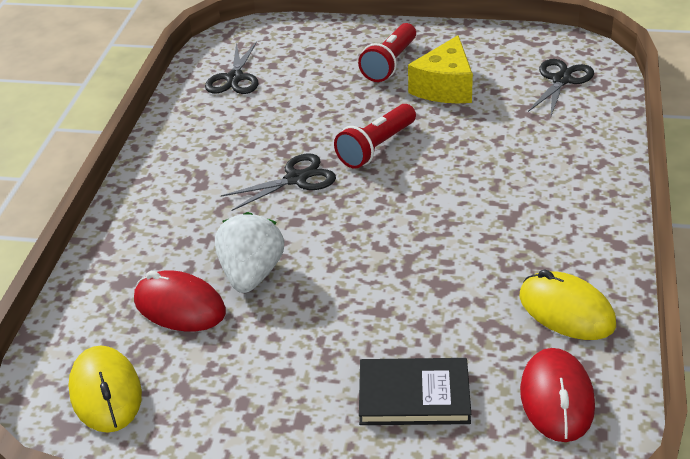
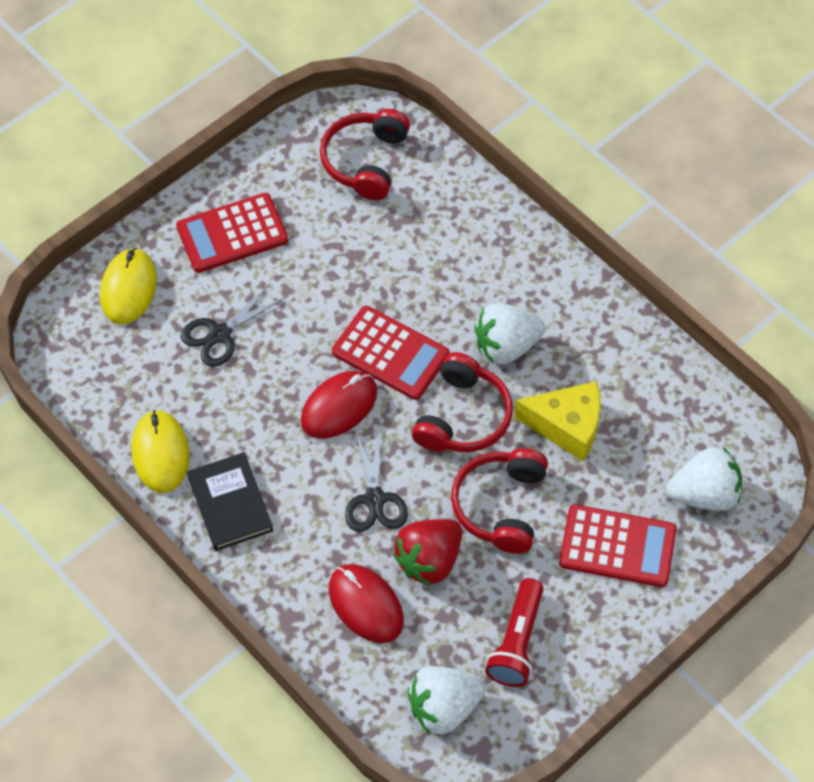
black scissors: [205,41,259,94] [221,153,336,211] [528,59,594,116] = 3 -> [181,284,286,367] [345,430,408,532] = 2
red calculator: none = 0 -> [176,193,288,273] [332,306,450,400] [559,504,677,587] = 3
red flashlight: [334,104,416,169] [358,23,416,82] = 2 -> [485,578,544,687] = 1
red headphones: none = 0 -> [320,109,410,200] [412,352,513,452] [451,448,548,554] = 3
red strawberry: none = 0 -> [393,519,462,586] = 1
white strawberry: [215,212,284,293] = 1 -> [408,666,486,735] [475,303,545,365] [666,447,742,511] = 3

